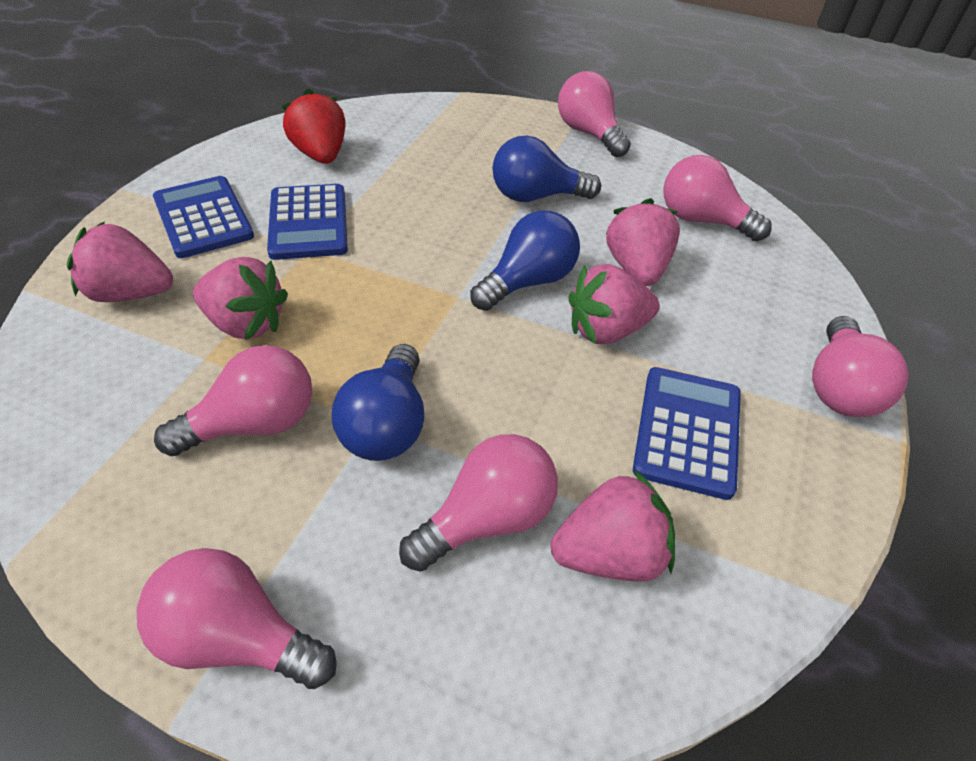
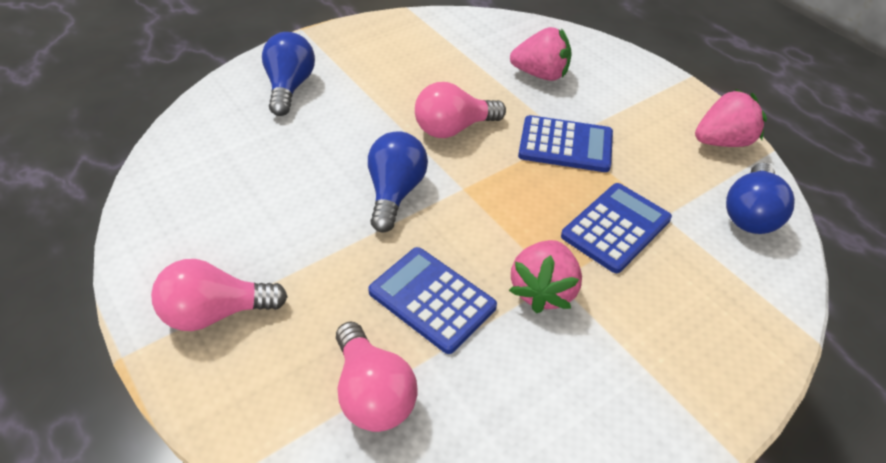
pink light bulb: [136,548,337,689] [154,345,312,456] [399,434,558,572] [558,71,631,157] [663,155,772,241] [812,316,909,417] = 6 -> [151,259,288,331] [336,322,417,432] [415,82,506,138] = 3
pink strawberry: [67,222,173,302] [193,257,288,340] [550,469,675,582] [568,264,660,344] [606,198,680,286] = 5 -> [509,240,582,313] [510,27,572,81] [695,89,767,147] = 3
red strawberry: [282,89,346,164] = 1 -> none = 0

